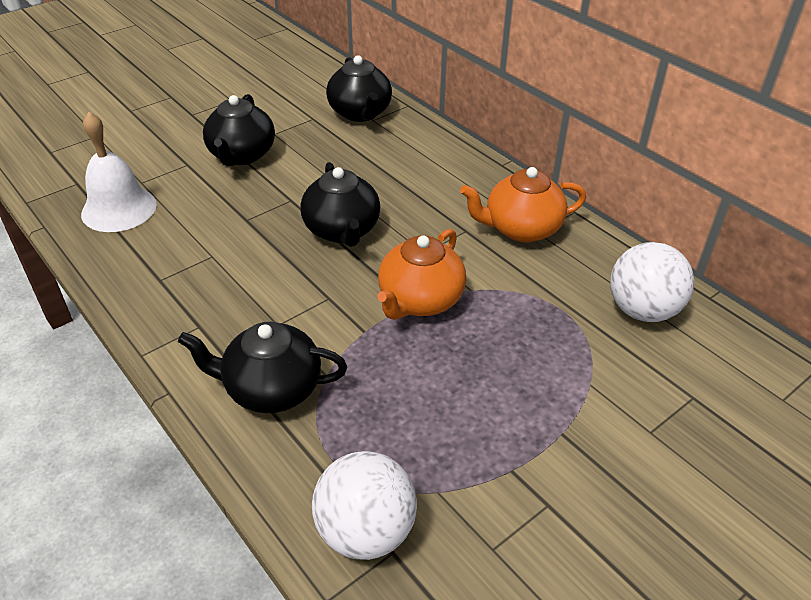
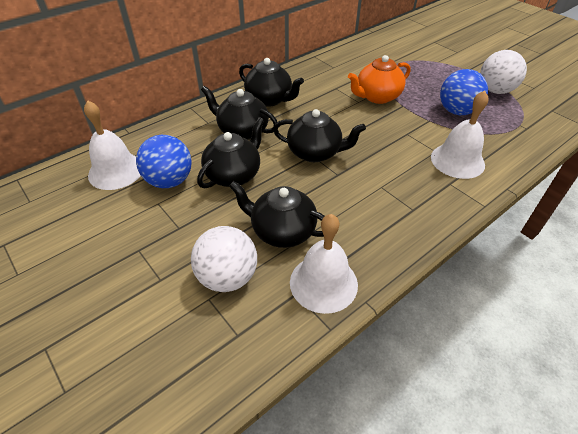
black teapot: [178,322,347,413] [203,94,275,166] [300,162,380,247] [326,55,392,122] = 4 -> [197,117,264,188] [201,86,277,140] [229,181,325,248] [239,58,304,107] [273,109,366,162] = 5
blue ball: none = 0 -> [136,135,192,188] [440,69,488,115] = 2
orange teapot: [377,229,466,320] [460,167,586,242] = 2 -> [348,55,411,104] = 1
white bell: [81,112,157,232] = 1 -> [84,101,141,190] [290,214,358,314] [431,91,489,179] = 3

